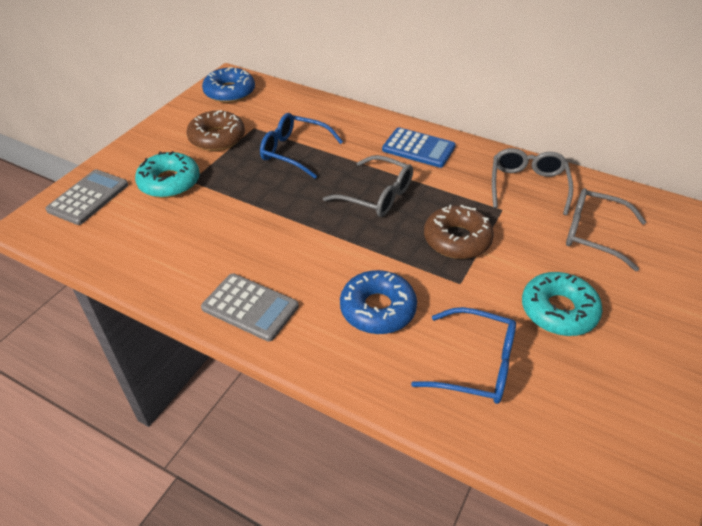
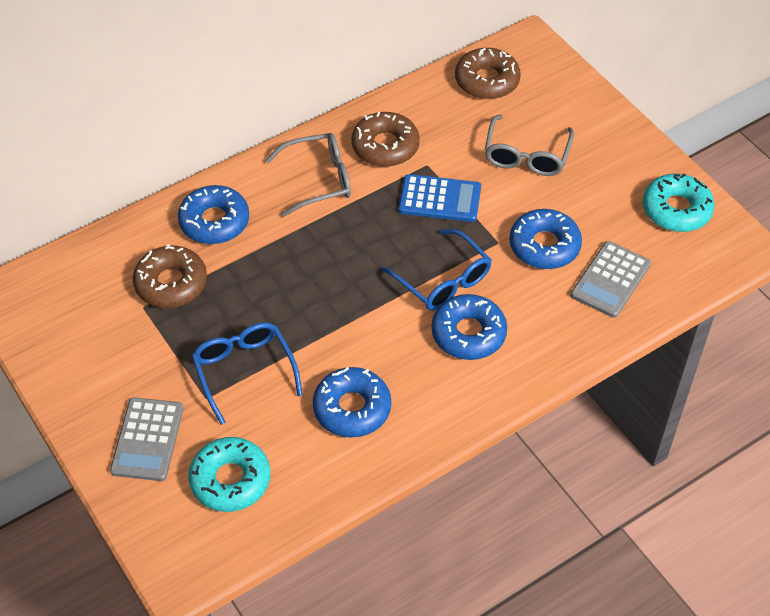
blue donut: [202,67,255,103] [340,270,417,334] = 2 -> [178,185,249,244] [313,367,391,437] [431,294,507,360] [509,209,582,269] = 4
brown donut: [186,110,245,151] [424,205,494,259] = 2 -> [133,244,207,308] [351,112,420,167] [455,48,521,99] = 3
grey glasses: [323,155,413,217] [492,148,573,215] [566,188,646,271] = 3 -> [265,133,351,217] [485,115,574,176] = 2

